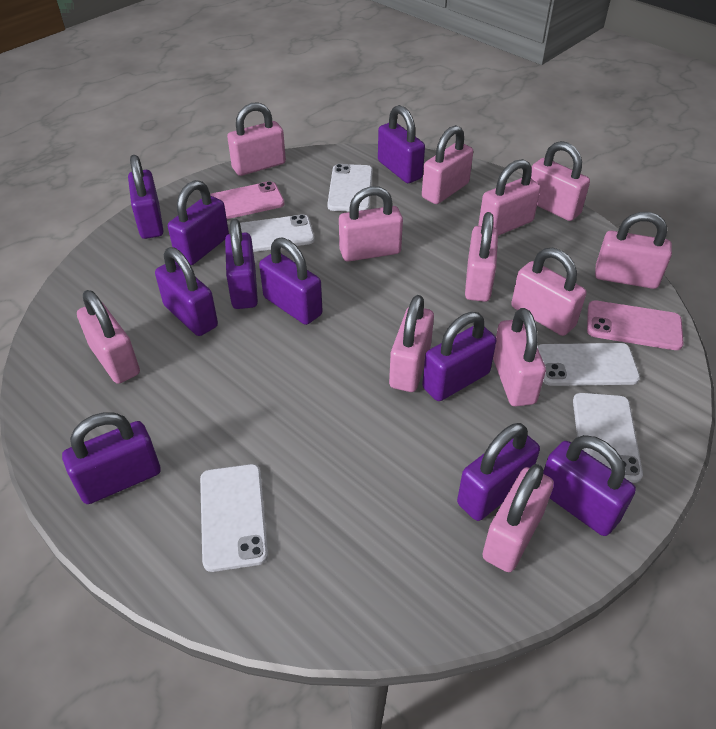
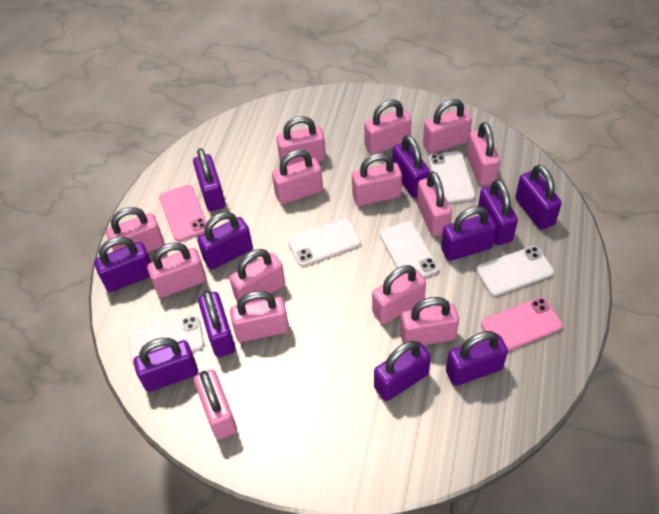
pink padlock: [77,290,140,384] [227,102,286,176] [339,186,403,262] [389,295,434,392] [422,125,473,204] [465,212,498,302] [478,159,541,236] [482,464,554,572] [493,308,546,406] [511,248,587,336] [531,141,590,221] [595,212,672,289] = 12 -> [106,207,165,253] [147,242,206,298] [194,370,237,440] [229,249,285,303] [230,291,289,342] [272,150,323,204] [277,116,326,166] [352,153,402,206] [364,100,412,155] [372,265,426,324] [400,297,459,345] [417,171,452,237] [423,99,472,154] [467,122,500,186] = 14
purple padlock: [62,412,161,504] [128,155,164,239] [155,247,218,336] [168,180,229,265] [225,219,258,309] [259,237,323,325] [378,105,425,183] [422,312,497,401] [457,423,540,521] [543,435,636,536] = 10 -> [94,237,151,292] [133,338,198,392] [193,148,225,211] [197,212,253,270] [198,290,236,357] [374,341,431,401] [392,135,430,198] [441,206,497,261] [446,331,508,386] [478,180,518,245] [515,165,562,230] = 11

